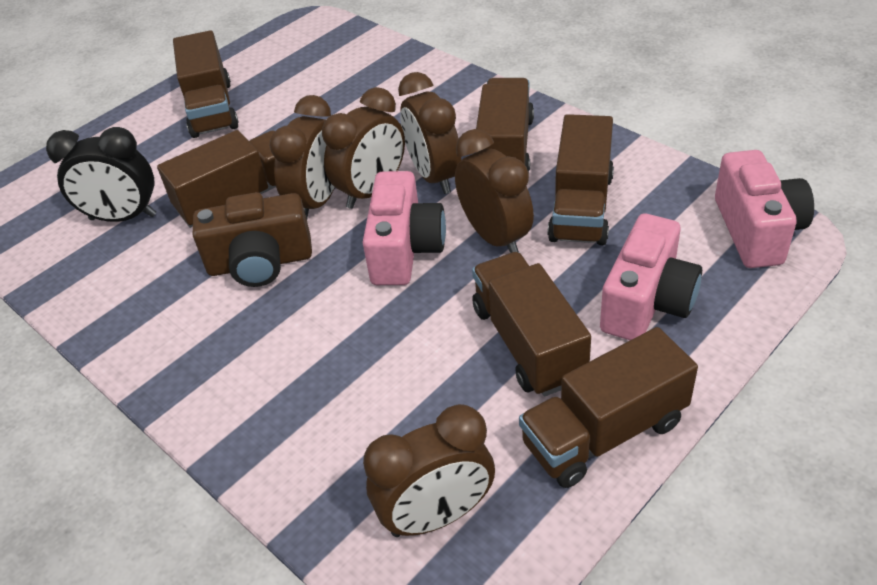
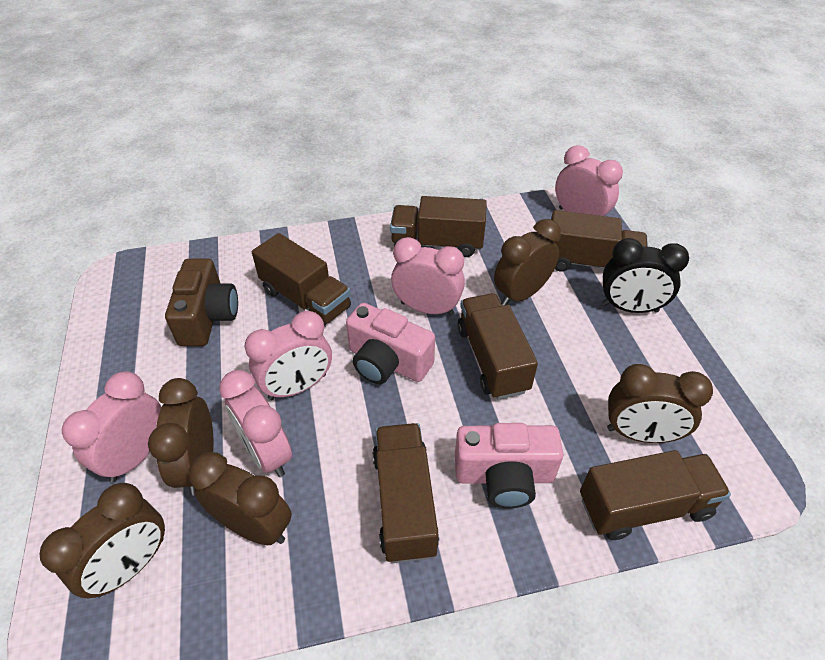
pink camera: [362,171,446,285] [600,213,702,340] [715,150,814,268] = 3 -> [346,303,435,384] [455,423,563,508] = 2
pink clock: none = 0 -> [62,371,162,482] [219,370,292,477] [244,311,332,400] [391,237,465,316] [555,145,623,216] = 5

